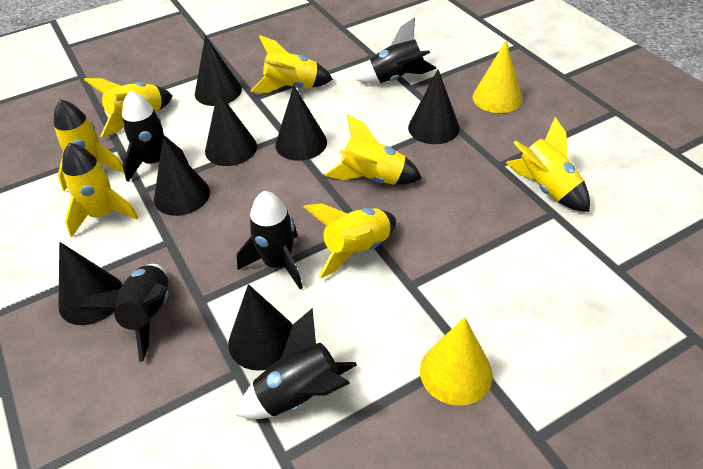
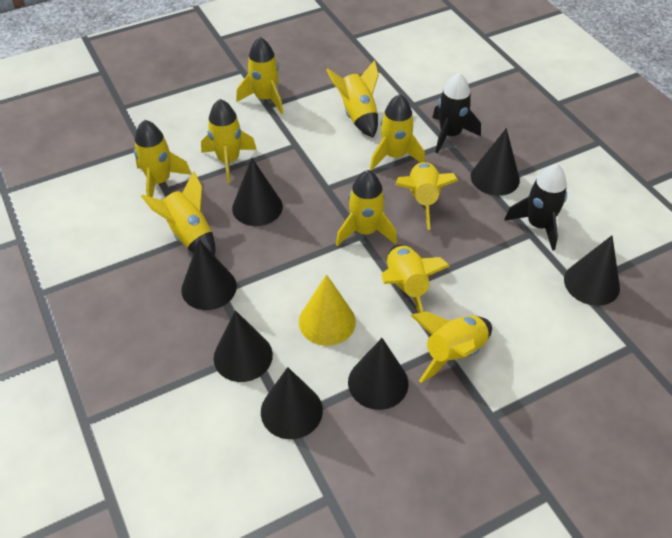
black rocket: [79,264,169,362] [122,91,188,182] [237,191,303,289] [237,308,357,419] [356,17,437,84] = 5 -> [432,73,481,153] [504,164,567,251] = 2
yellow cone: [420,317,493,406] [472,40,522,113] = 2 -> [299,274,356,346] = 1
yellow rocket: [54,99,124,191] [62,143,139,237] [84,78,173,137] [251,35,333,93] [304,203,396,279] [325,114,422,185] [505,117,590,212] = 7 -> [134,120,192,198] [141,171,215,256] [201,99,257,183] [236,37,283,114] [326,60,379,138] [336,170,397,246] [370,94,425,170] [381,245,450,313] [396,162,459,230] [411,311,492,383] = 10

